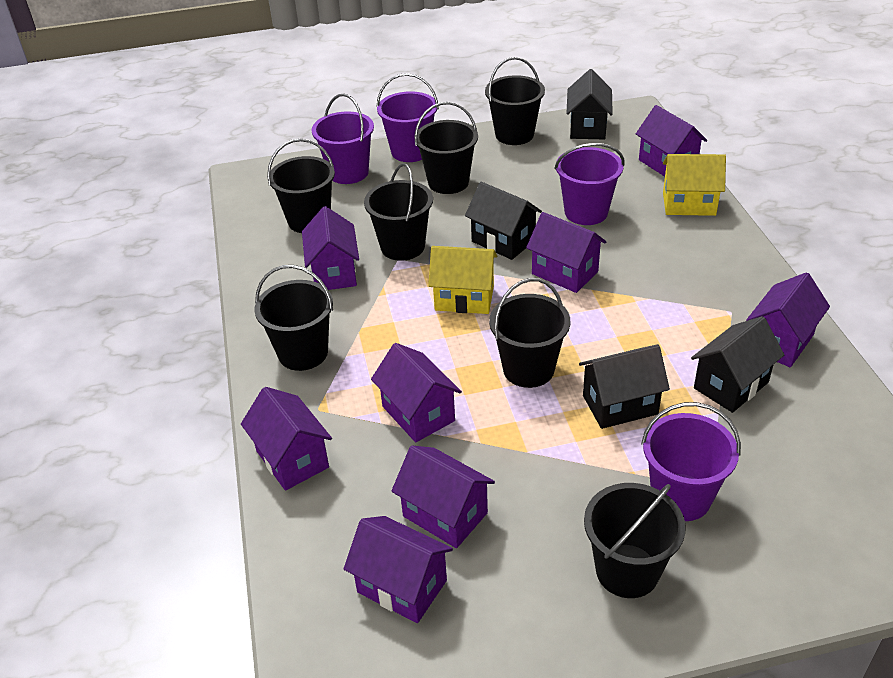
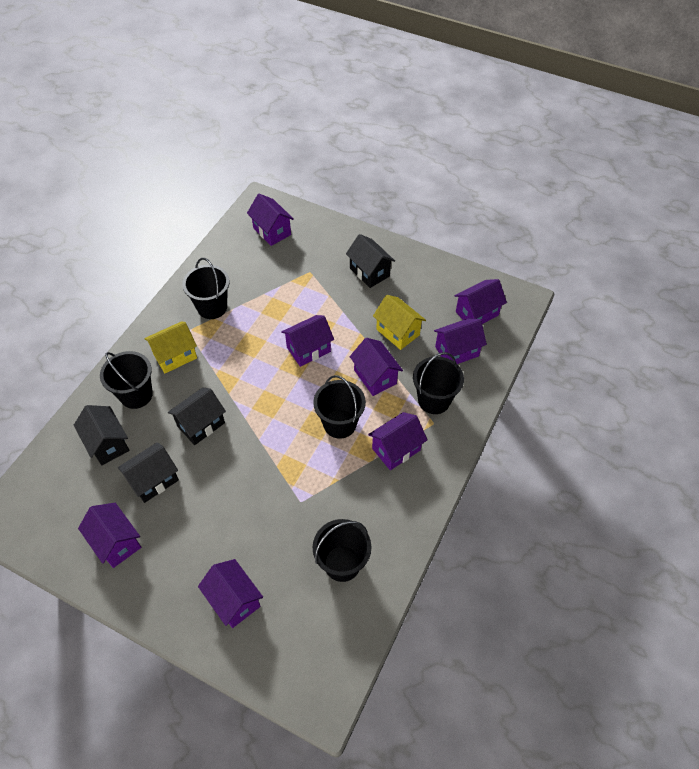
black bucket: [254,265,333,371] [267,139,335,233] [364,163,433,261] [415,102,478,194] [485,57,545,145] [489,278,570,388] [584,483,686,598] = 7 -> [100,351,153,409] [182,258,230,319] [313,375,366,439] [313,519,371,582] [413,352,464,414] = 5
purple bucket: [312,94,374,184] [376,73,439,162] [554,143,624,225] [641,402,741,521] = 4 -> none = 0

